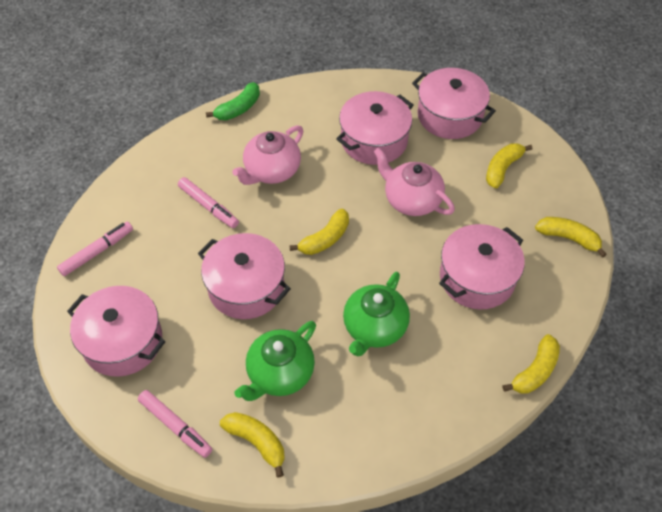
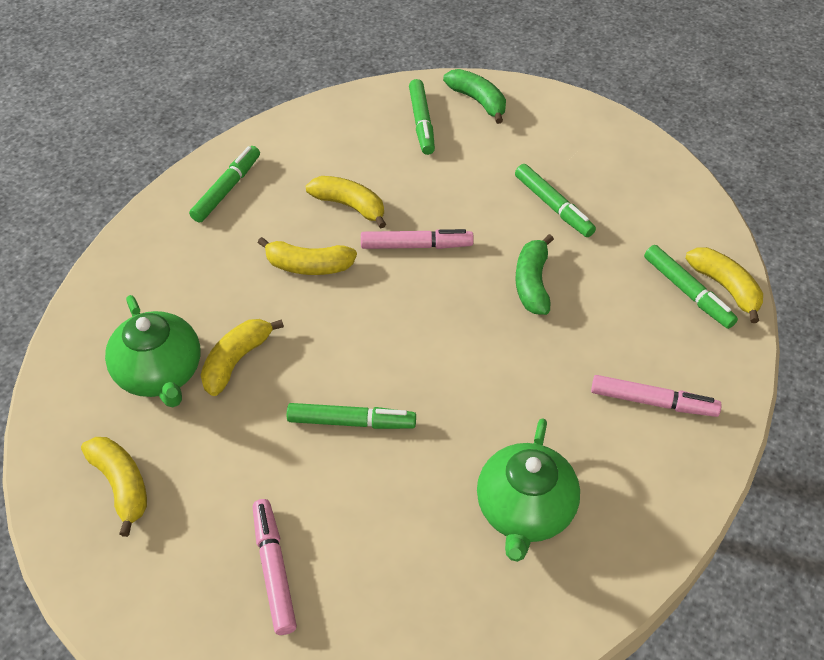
green banana: [206,82,260,120] = 1 -> [443,69,506,124] [515,234,554,315] = 2
green marker: none = 0 -> [189,146,260,223] [287,403,416,429] [409,79,435,155] [515,164,596,237] [644,245,738,329] = 5
pink pot: [67,286,166,377] [198,233,291,319] [336,91,413,165] [412,68,496,139] [439,224,525,309] = 5 -> none = 0
pink teapot: [232,125,303,185] [373,147,455,216] = 2 -> none = 0

